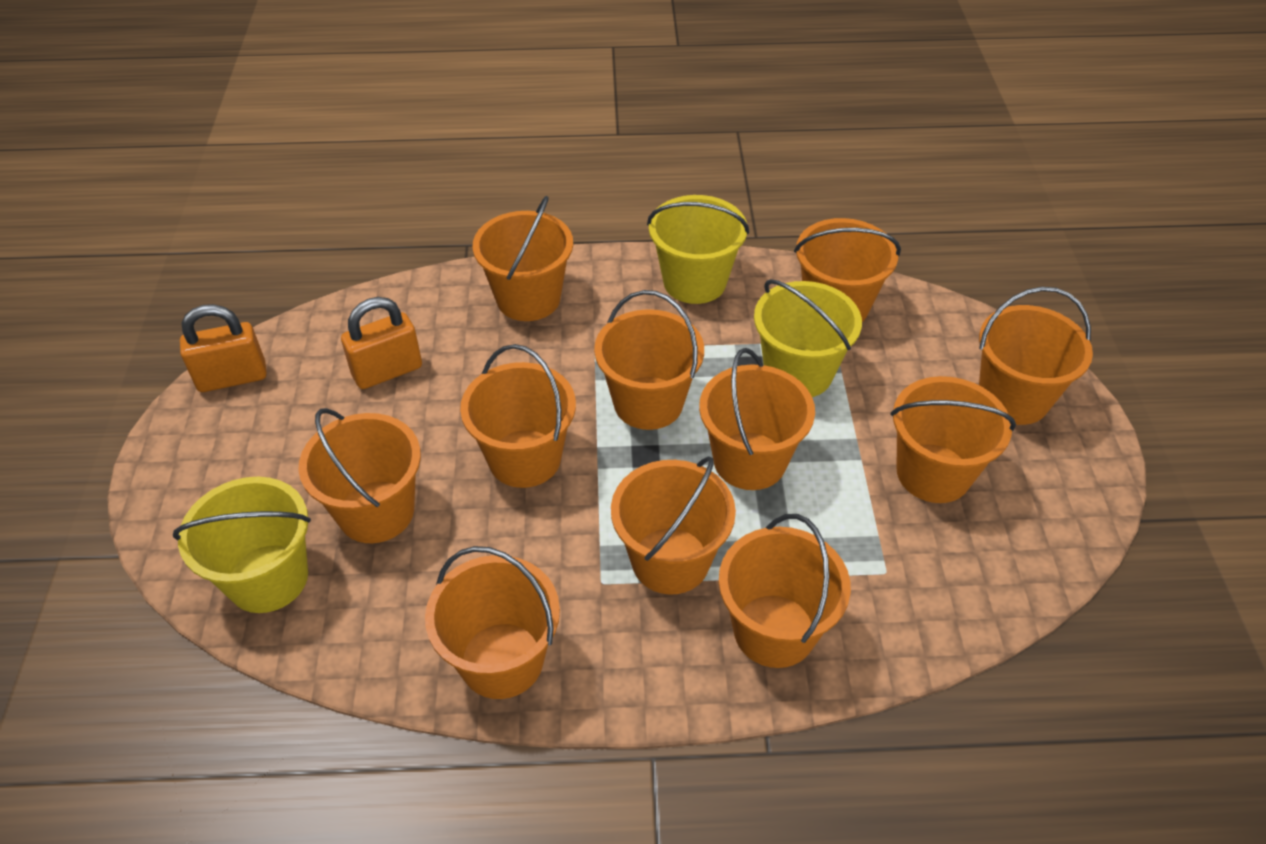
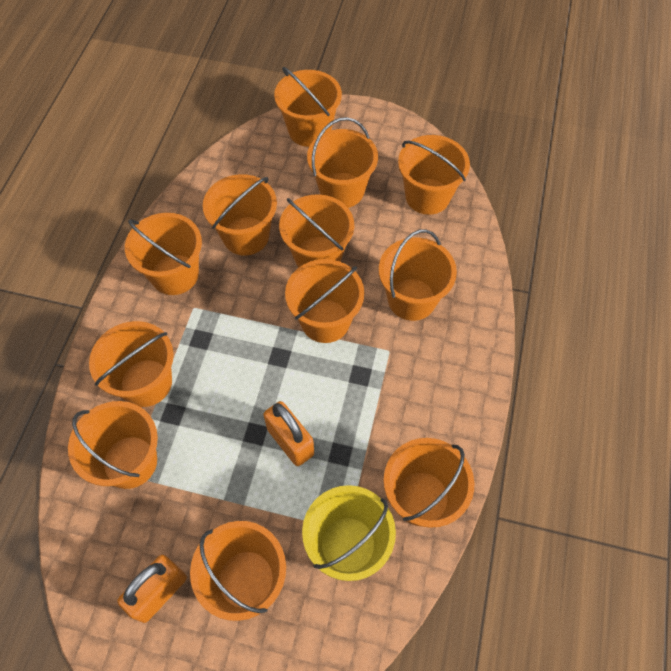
orange bucket: [298,408,421,543] [425,546,560,699] [460,344,576,488] [473,196,573,321] [594,290,704,430] [611,456,736,595] [699,348,815,490] [719,514,851,668] [794,218,901,322] [891,376,1016,503] [979,287,1093,425] = 11 -> [68,401,158,489] [89,321,174,407] [125,213,202,295] [190,521,286,621] [203,174,277,256] [274,67,342,147] [279,194,354,268] [285,259,364,343] [307,117,378,208] [379,229,457,321] [384,438,475,528] [398,135,470,215] = 12
yellow bucket: [173,477,311,613] [647,195,749,304] [754,279,862,397] = 3 -> [302,485,396,581] = 1

